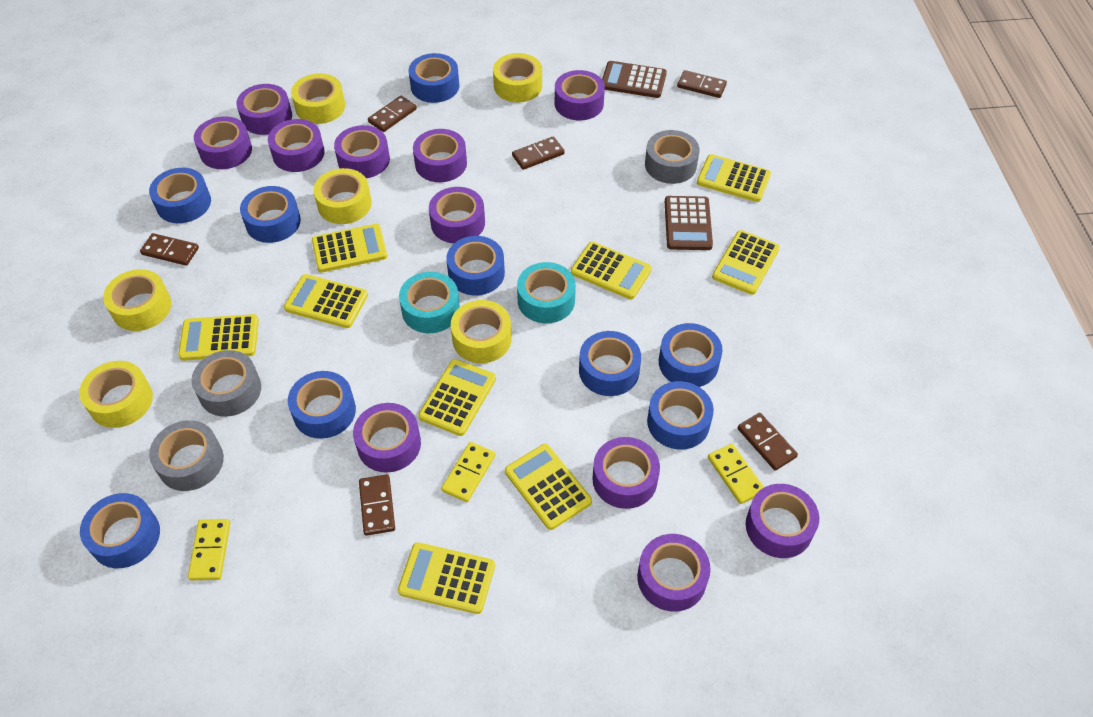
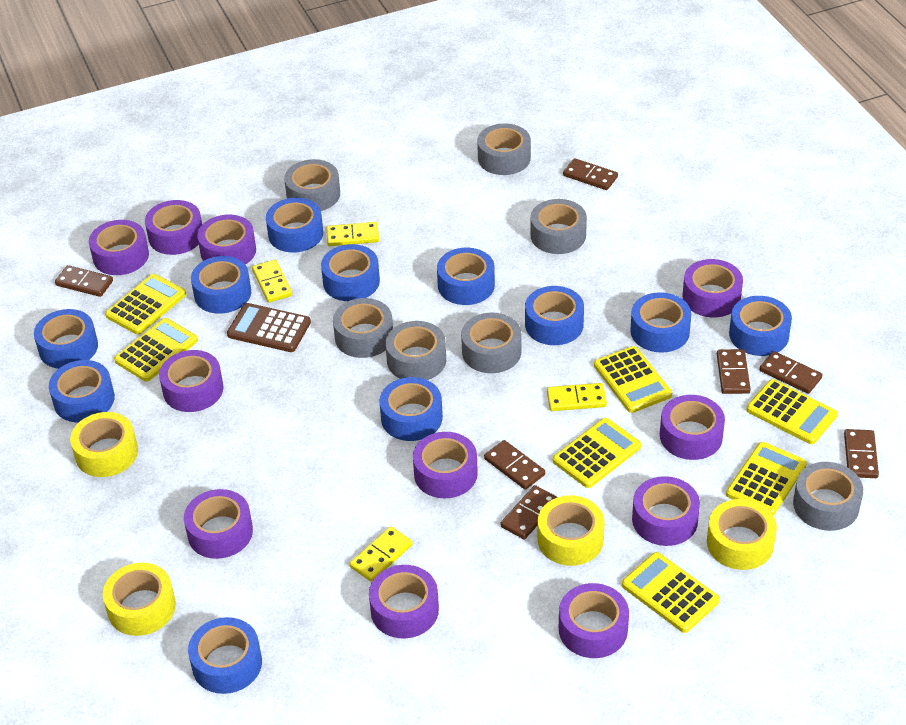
blue tape: [80,493,160,568] [149,168,211,223] [240,186,301,243] [288,371,356,439] [408,53,459,103] [446,236,505,296] [579,331,641,396] [647,381,714,450] [659,323,723,387] = 9 -> [34,309,98,369] [49,360,115,422] [188,617,262,694] [191,256,251,314] [266,198,323,253] [321,244,380,301] [379,377,443,441] [437,248,495,305] [525,286,584,345] [630,292,691,353] [729,296,792,356] = 11
brown calculator: [602,61,667,98] [665,196,713,250] = 2 -> [227,303,311,352] = 1
brown domino: [140,233,199,266] [359,474,395,536] [368,96,417,132] [512,137,565,170] [677,70,727,98] [738,413,798,471] = 6 -> [55,265,113,297] [484,440,545,490] [501,485,557,539] [563,158,618,190] [717,349,751,394] [760,351,822,394] [844,429,879,478] = 7
grey tape: [149,420,224,491] [191,350,261,417] [645,130,700,184] = 3 -> [284,159,340,211] [333,298,393,358] [385,321,446,380] [461,313,521,373] [477,123,531,175] [530,199,587,254] [793,462,863,531] = 7
turquoise tape: [399,272,460,333] [517,262,576,323] = 2 -> none = 0
yellow calculator: [178,314,259,361] [284,274,368,328] [312,224,388,272] [398,542,495,614] [418,359,496,436] [505,444,592,530] [571,242,652,299] [697,154,771,202] [712,230,780,295] = 9 -> [105,274,186,334] [114,318,198,382] [553,418,641,488] [594,346,672,413] [622,552,720,633] [726,442,807,516] [746,379,838,444] = 7
yellow domino: [188,519,230,580] [441,442,496,502] [708,443,764,504] = 3 -> [252,259,293,303] [326,222,379,246] [349,526,413,582] [547,383,607,411] = 4
yellow tape: [79,361,153,428] [103,269,171,331] [291,73,345,124] [313,168,372,224] [451,300,512,363] [493,53,542,102] = 6 -> [70,412,138,477] [103,563,176,636] [537,495,605,566] [707,499,777,570] = 4

